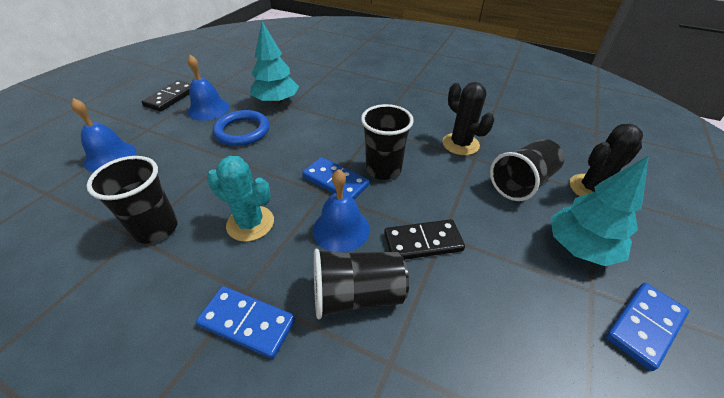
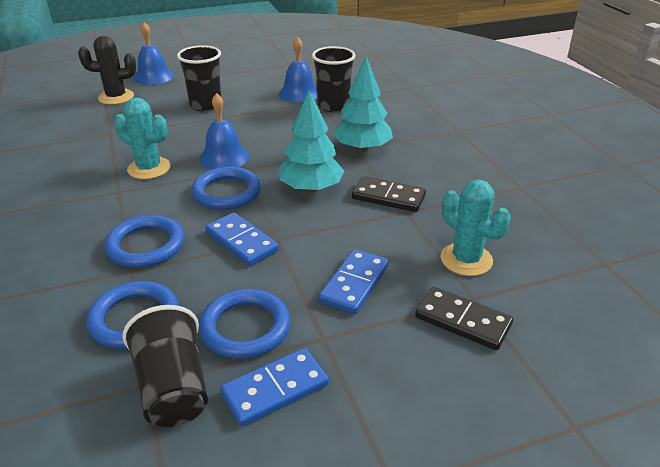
black cactus: [442,82,494,155] [570,124,643,196] = 2 -> [78,36,136,105] = 1
black cup: [87,156,178,244] [314,248,409,319] [361,104,414,180] [490,139,564,201] = 4 -> [123,305,208,427] [177,45,221,111] [312,46,356,112] = 3
blue ring: [213,110,269,146] = 1 -> [87,281,179,349] [105,215,184,268] [191,167,261,210] [199,289,290,359] = 4
turquoise cactus: [207,156,274,242] = 1 -> [114,98,171,179] [440,179,511,276] = 2

